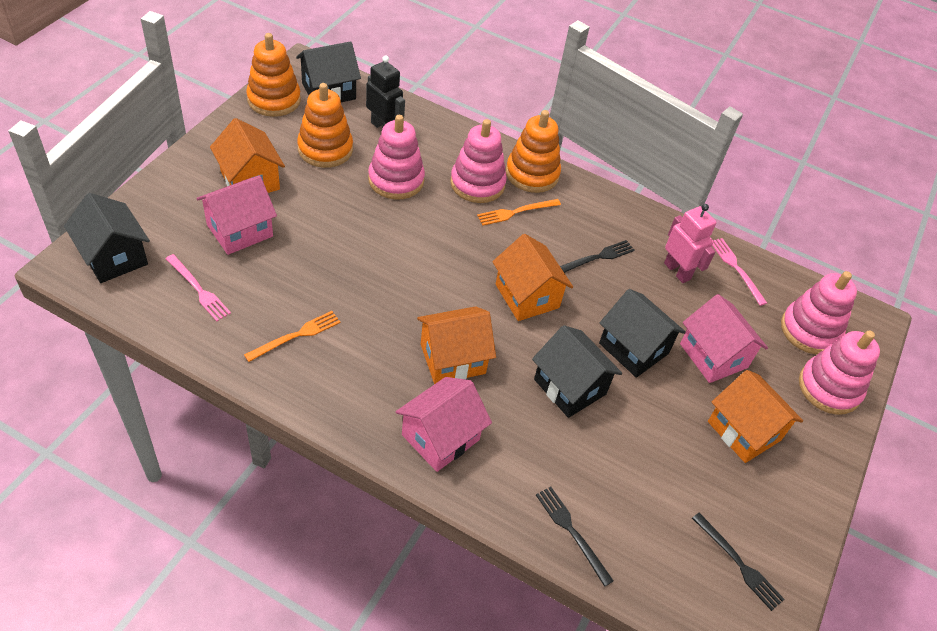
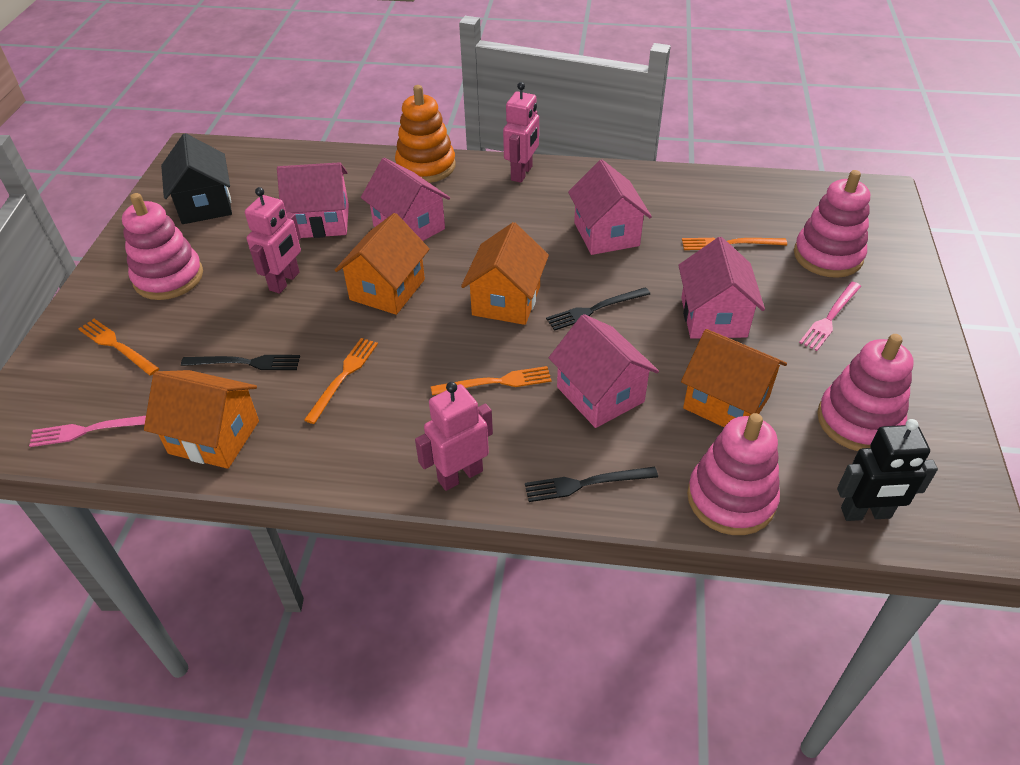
black house: [64,193,150,283] [296,41,361,102] [532,325,622,418] [599,289,686,378] = 4 -> [161,133,232,224] = 1
orange fork: [244,311,341,362] [477,199,561,226] = 2 -> [78,319,160,376] [304,338,378,424] [431,366,552,395] [682,238,787,250] = 4
orange stacking toy: [246,33,301,117] [297,83,353,168] [506,110,561,193] = 3 -> [395,85,456,183] = 1
pink house: [196,175,277,255] [396,377,492,472] [680,294,768,383] = 3 -> [277,162,349,238] [361,158,450,241] [549,314,659,428] [568,160,652,255] [678,237,765,339] = 5
pink robot: [664,204,717,283] = 1 -> [245,187,301,294] [415,382,493,491] [503,82,539,183] = 3

